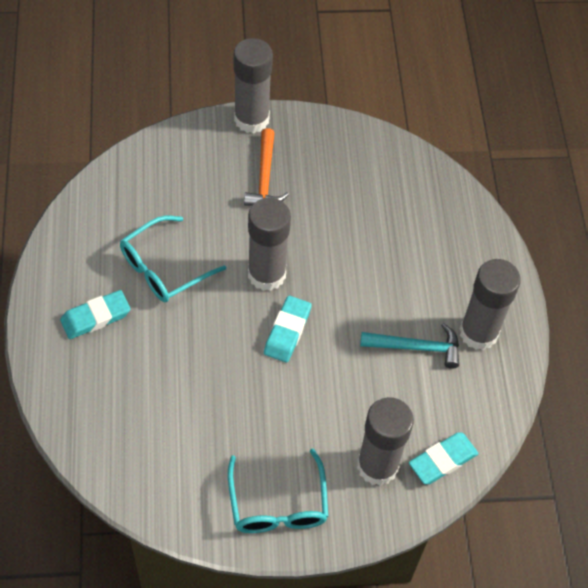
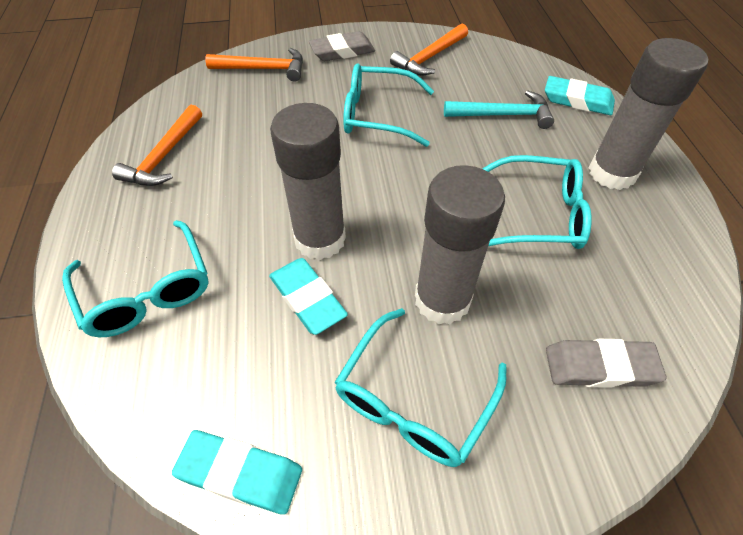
grey eraser: none = 0 -> [309,31,375,61] [546,339,667,388] = 2
grey glue stick: [234,38,273,133] [248,198,291,291] [357,397,414,486] [460,259,521,350] = 4 -> [270,103,346,260] [415,165,505,324] [589,38,708,190] = 3
orange hammer: [244,128,289,206] = 1 -> [112,105,202,186] [205,48,303,82] [390,24,468,76] = 3
turquoise glasses: [120,216,226,302] [228,449,328,533] = 2 -> [62,220,209,337] [334,308,507,467] [343,63,434,147] [483,155,592,249] = 4

